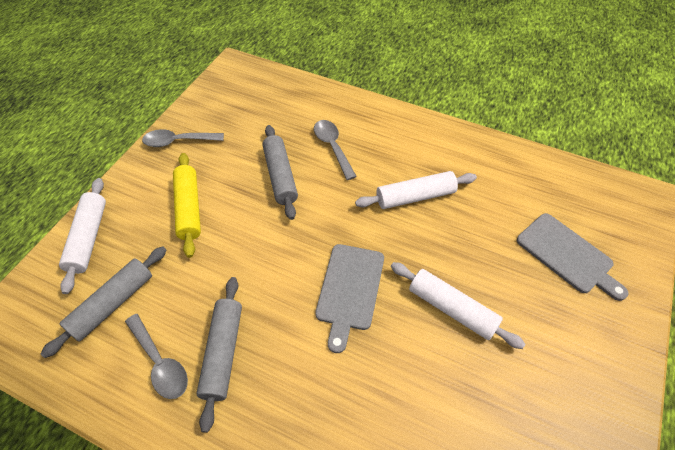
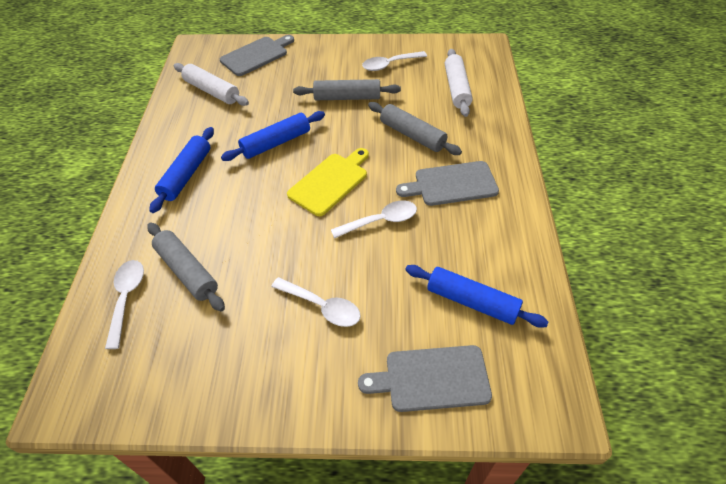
blue rolling pin: none = 0 -> [149,127,214,213] [221,111,325,161] [405,265,548,328] = 3
grey cutting board: [315,244,384,353] [517,213,628,301] = 2 -> [220,35,294,76] [358,345,492,412] [396,161,499,206] = 3
grey spoon: [125,314,188,399] [142,129,224,147] [314,120,357,180] = 3 -> none = 0
white rolling pin: [59,178,106,294] [355,171,477,209] [391,262,525,349] = 3 -> [174,63,249,106] [445,49,473,117] = 2
white spoon: none = 0 -> [105,260,144,349] [271,277,361,327] [331,200,417,238] [362,51,427,71] = 4
yellow cutting board: none = 0 -> [287,148,369,216] = 1
yellow rolling pin: [173,153,201,258] = 1 -> none = 0

